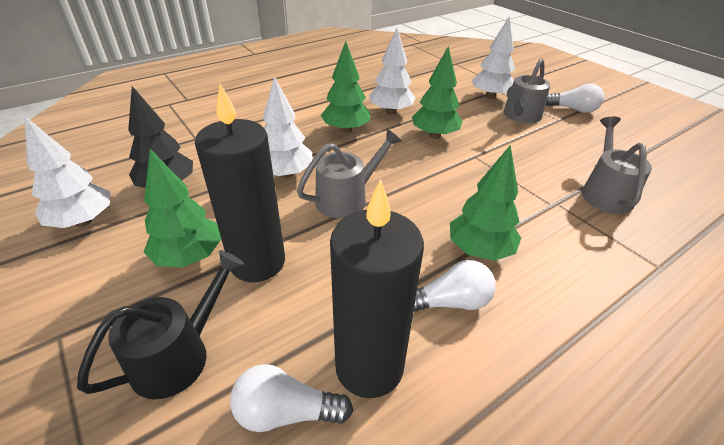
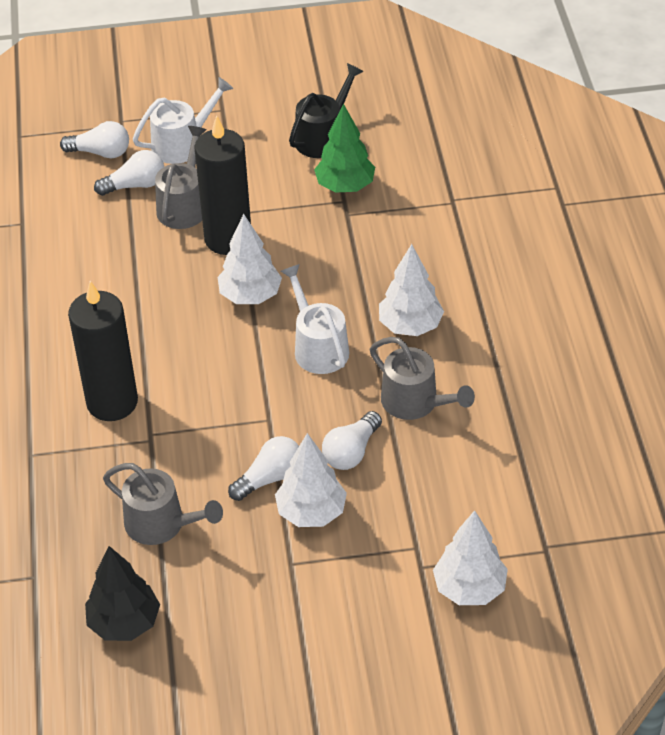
green tree: [144,149,221,268] [321,41,370,133] [412,46,463,139] [450,145,521,261] = 4 -> [314,104,375,193] = 1
white light bulb: [230,364,353,432] [414,260,496,311] [546,84,604,113] = 3 -> [60,121,129,158] [94,150,164,196] [228,436,299,501] [322,411,382,470] = 4
white watering can: none = 0 -> [133,77,233,164] [281,264,349,374] = 2

